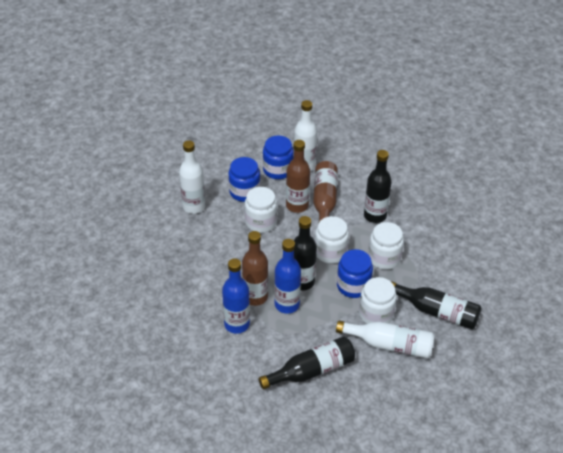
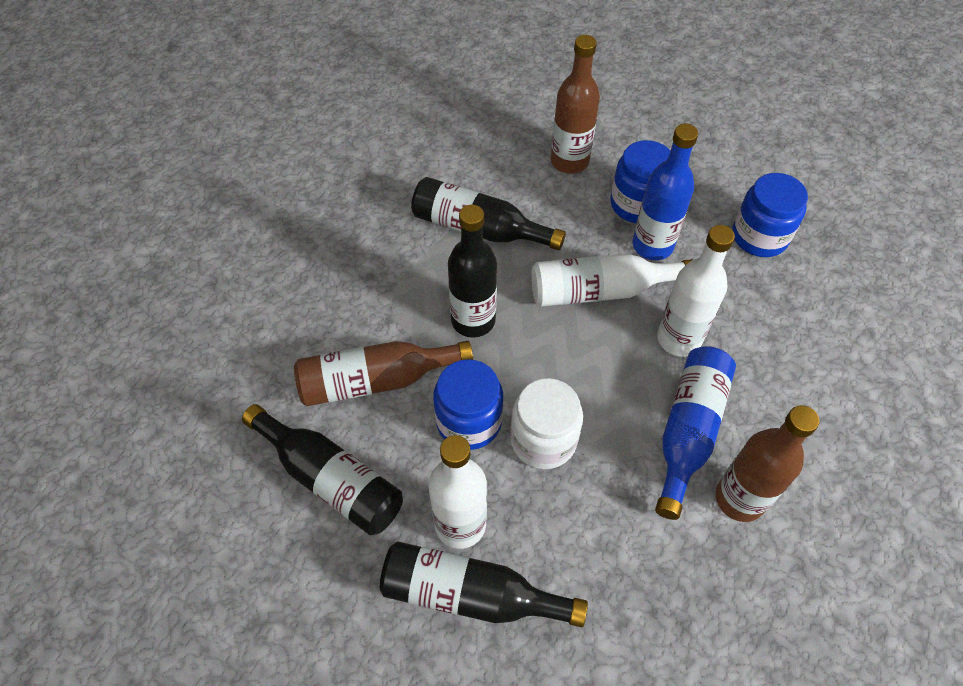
white jar: [245,187,277,233] [315,216,349,264] [359,277,397,324] [368,222,404,270] = 4 -> [510,378,583,469] = 1

